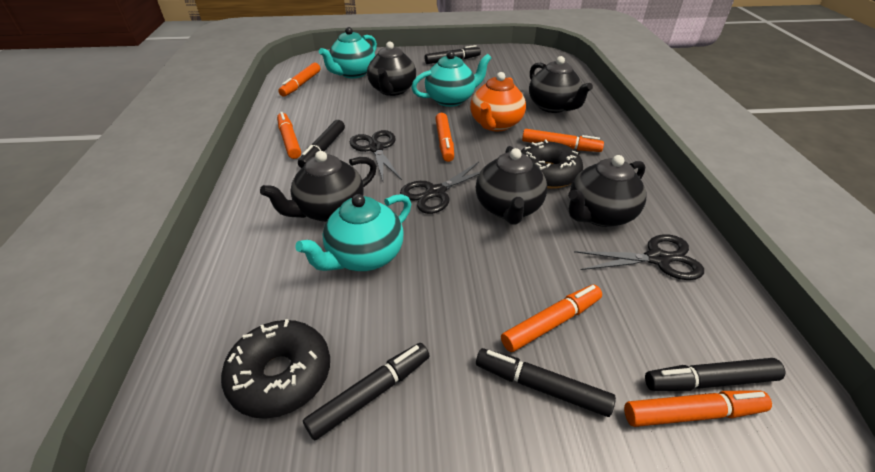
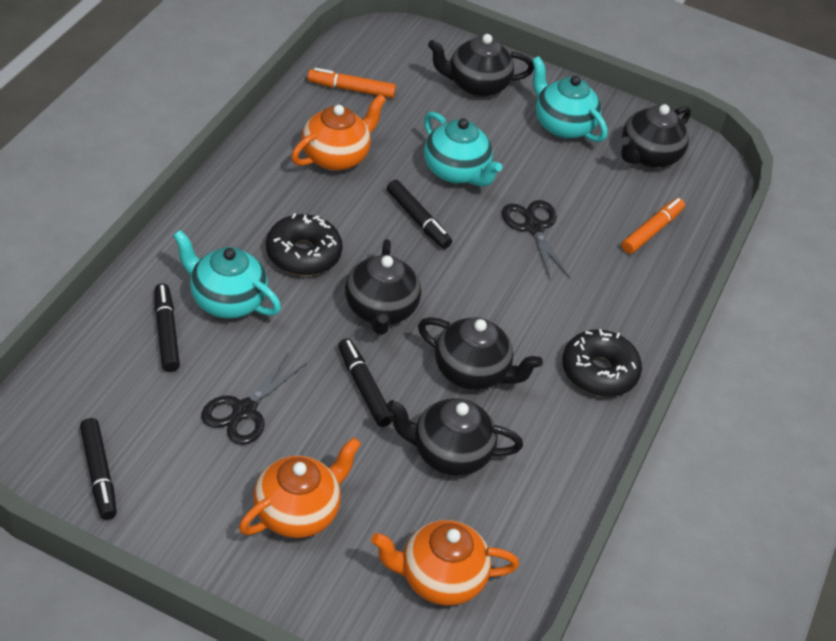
black marker: [298,120,345,168] [303,343,430,441] [425,45,481,64] [476,348,616,417] [645,358,785,391] = 5 -> [80,418,117,520] [155,284,180,372] [338,338,393,427] [387,180,452,249] = 4
black scissors: [350,130,402,181] [400,162,480,214] [574,234,704,280] = 3 -> [201,353,307,445] [502,200,570,281] = 2
orange marker: [277,112,301,159] [278,63,320,97] [435,113,454,162] [501,285,602,352] [522,129,604,152] [624,390,772,427] = 6 -> [308,68,396,98] [622,198,685,254] = 2
orange teapot: [470,72,526,131] = 1 -> [239,437,361,538] [291,94,386,171] [371,520,519,606] = 3

